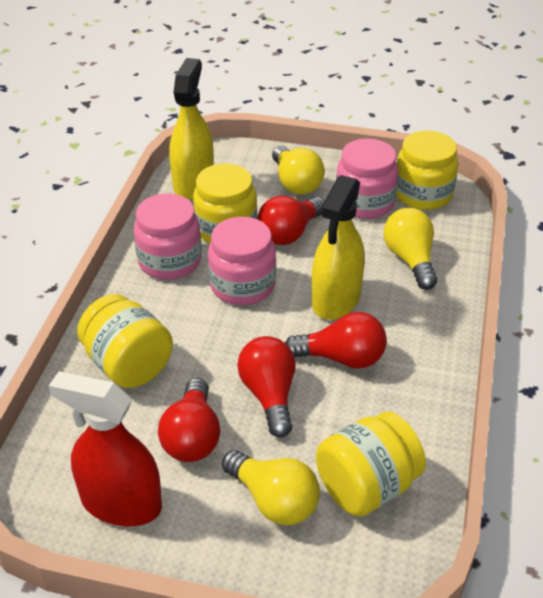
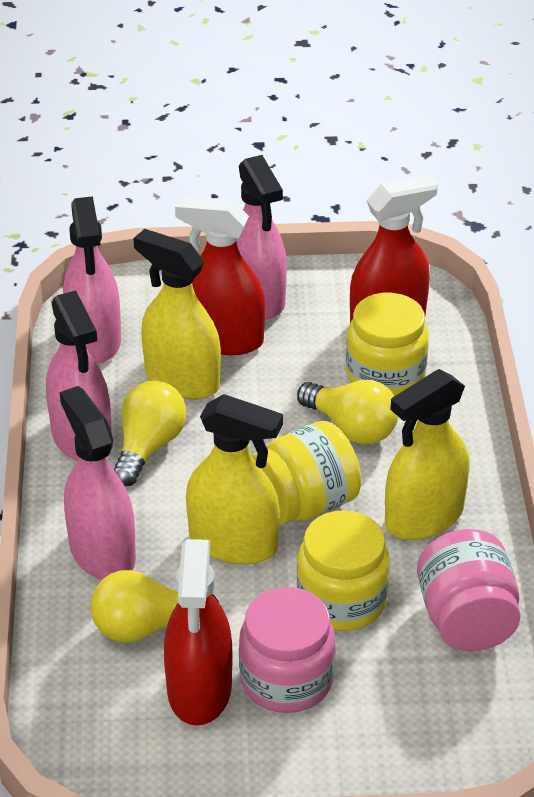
pink jar: [134,193,202,280] [208,217,276,305] [336,139,398,219] = 3 -> [239,587,336,713] [417,529,521,652] = 2
pink spray bottle: none = 0 -> [46,290,112,461] [60,386,136,580] [63,196,121,363] [237,155,287,319] = 4
red light bulb: [158,378,220,462] [237,336,296,437] [257,196,324,245] [285,312,387,369] = 4 -> none = 0
red spray bottle: [49,371,162,526] = 1 -> [164,539,232,726] [175,196,265,355] [350,175,438,323] = 3
yellow jar: [77,294,173,388] [193,164,257,243] [316,412,426,517] [396,131,458,210] = 4 -> [252,421,361,525] [297,510,390,631] [346,293,429,396] = 3
yellow spray bottle: [169,58,214,200] [312,175,365,320] = 2 -> [133,229,221,399] [186,394,283,565] [385,369,469,540] = 3

